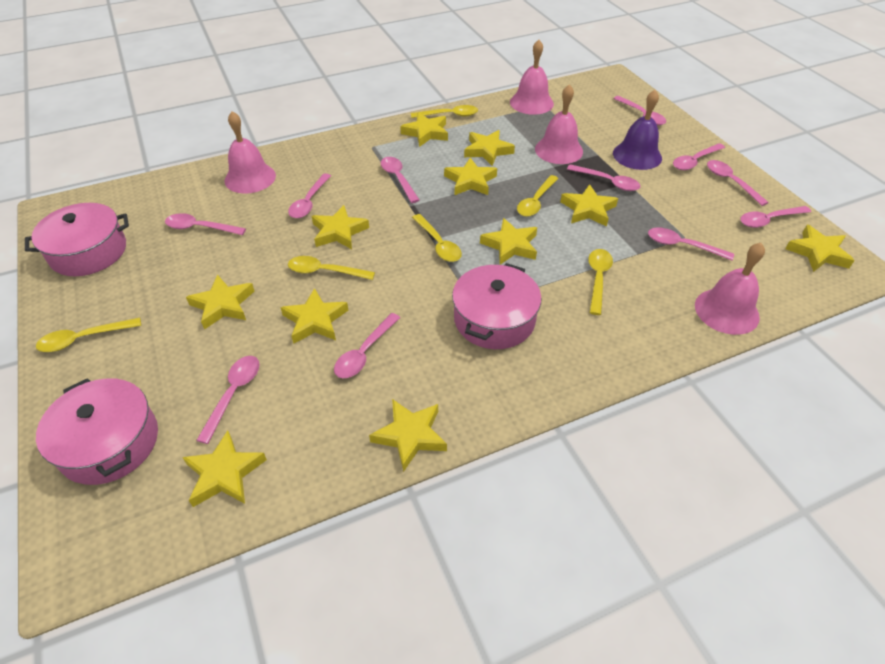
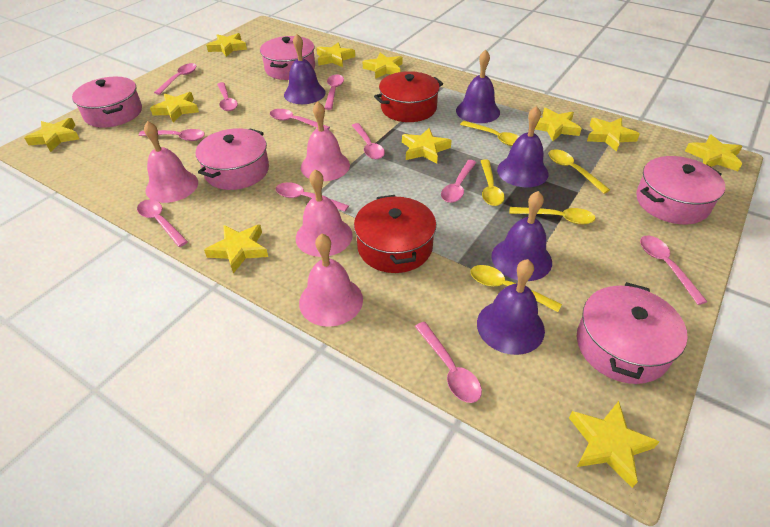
pink pot: [25,203,129,276] [36,378,158,485] [452,263,541,349] = 3 -> [72,77,142,128] [196,128,269,190] [260,36,315,80] [577,282,688,384] [636,156,725,224] = 5
purple bell: [613,90,662,170] = 1 -> [284,34,326,104] [456,50,500,123] [477,259,545,355] [491,191,552,281] [497,106,548,187] = 5
red pot: none = 0 -> [354,195,436,273] [374,71,443,122] = 2
yellow spoon: [36,318,141,352] [288,256,375,280] [411,105,478,118] [412,214,462,262] [517,175,558,217] [588,249,613,315] = 6 -> [460,121,520,146] [470,265,562,312] [481,159,505,206] [509,207,596,225] [548,149,610,194] = 5

